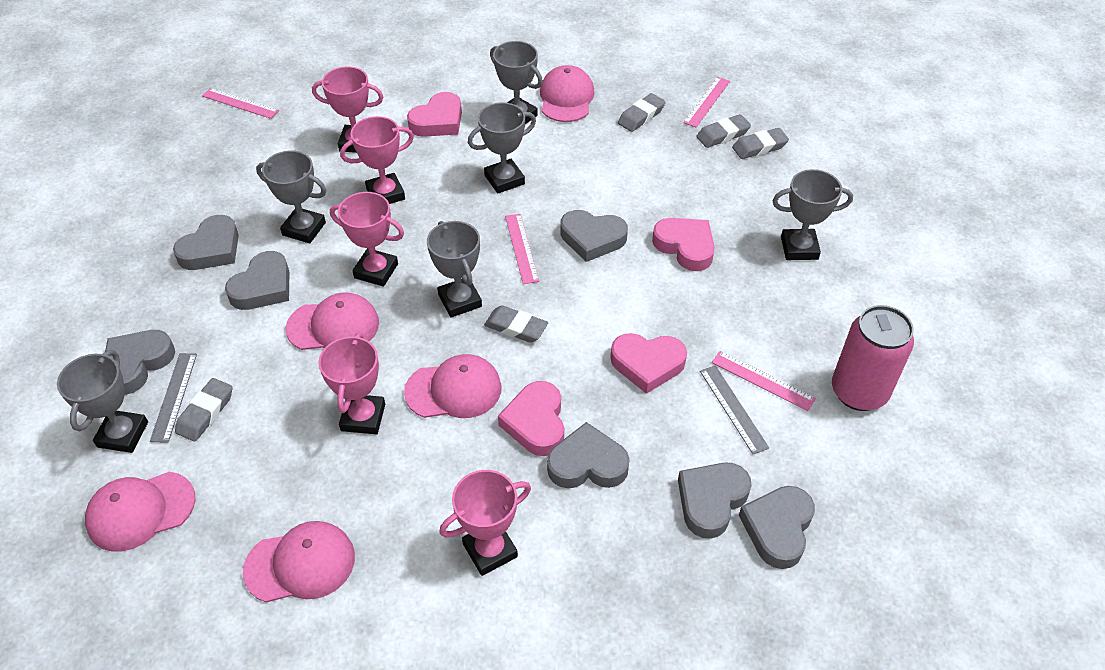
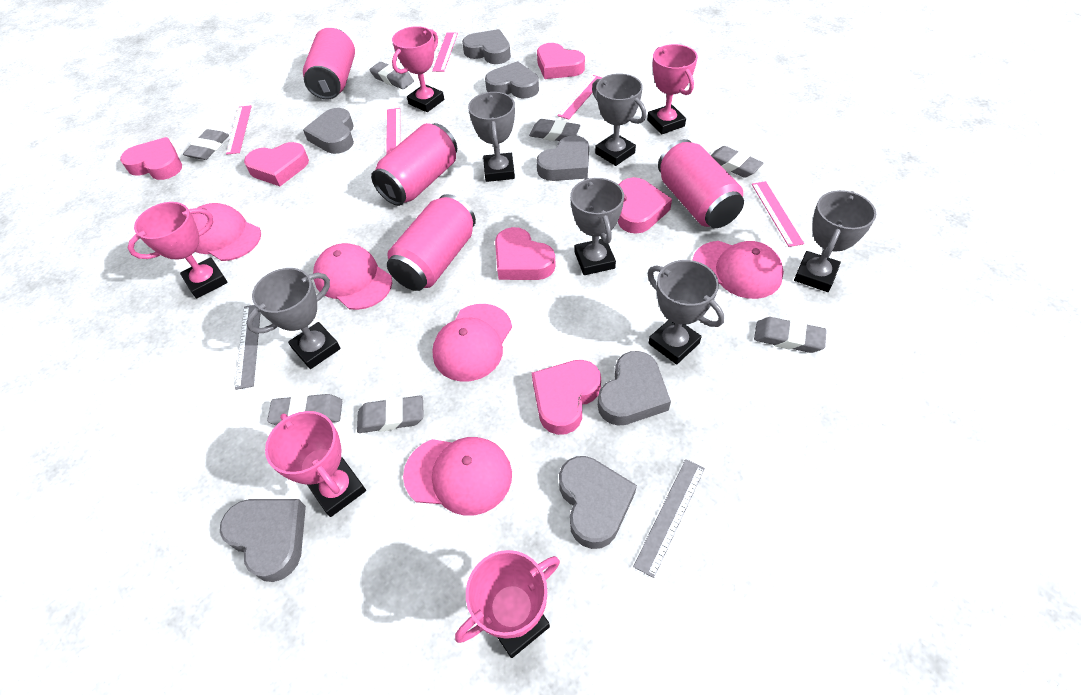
grey eraser: [175,378,232,442] [484,305,548,343] [618,93,666,132] [696,114,751,148] [732,128,789,159] = 5 -> [183,129,229,160] [267,394,342,425] [357,395,424,433] [369,62,414,89] [529,119,580,141] [711,146,764,178] [754,317,827,353] = 7
pink can: [832,305,914,411] = 1 -> [303,28,355,100] [371,123,457,206] [387,194,476,291] [658,139,744,228] = 4
pink heart: [407,92,462,137] [498,381,564,456] [610,333,687,394] [652,218,715,271] = 4 -> [120,137,182,180] [244,142,309,186] [495,227,556,280] [532,360,601,435] [537,43,585,79] [618,177,672,234] = 6
pink ruler: [202,88,279,119] [505,214,539,284] [683,77,730,127] [712,351,816,411] = 4 -> [226,105,252,155] [386,108,400,155] [432,32,458,72] [557,75,603,119] [752,181,804,247] = 5

